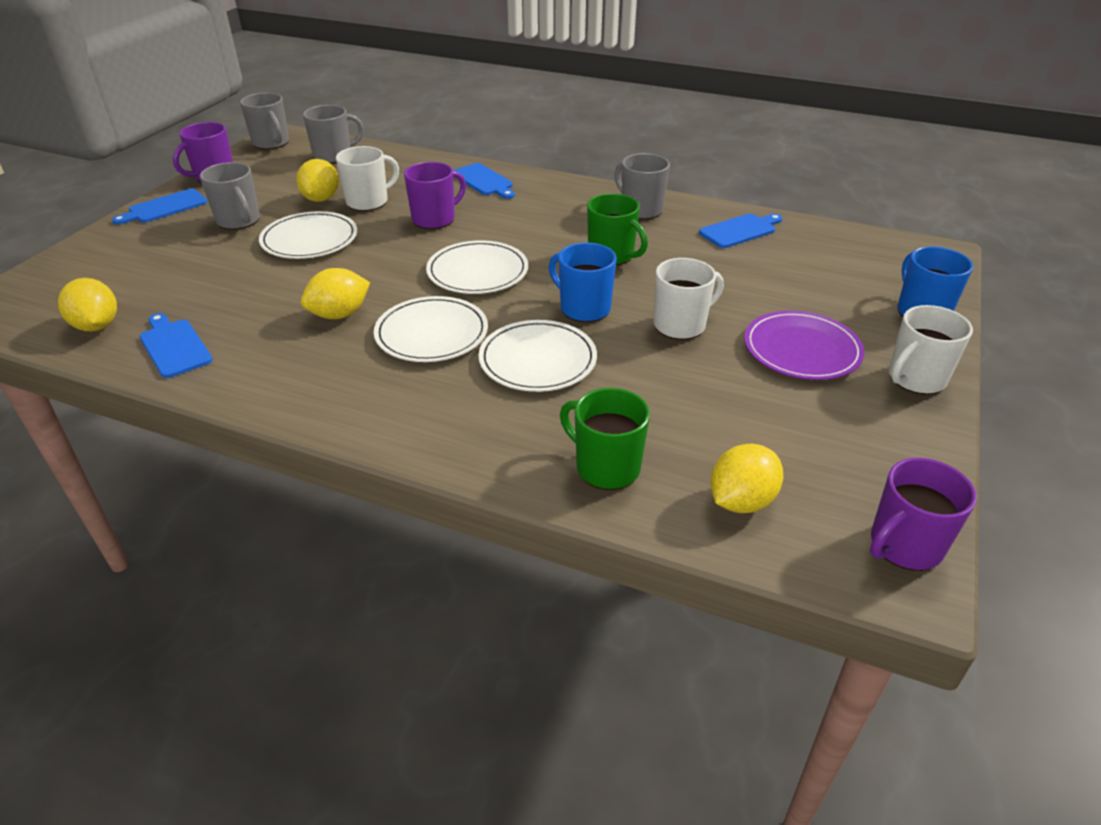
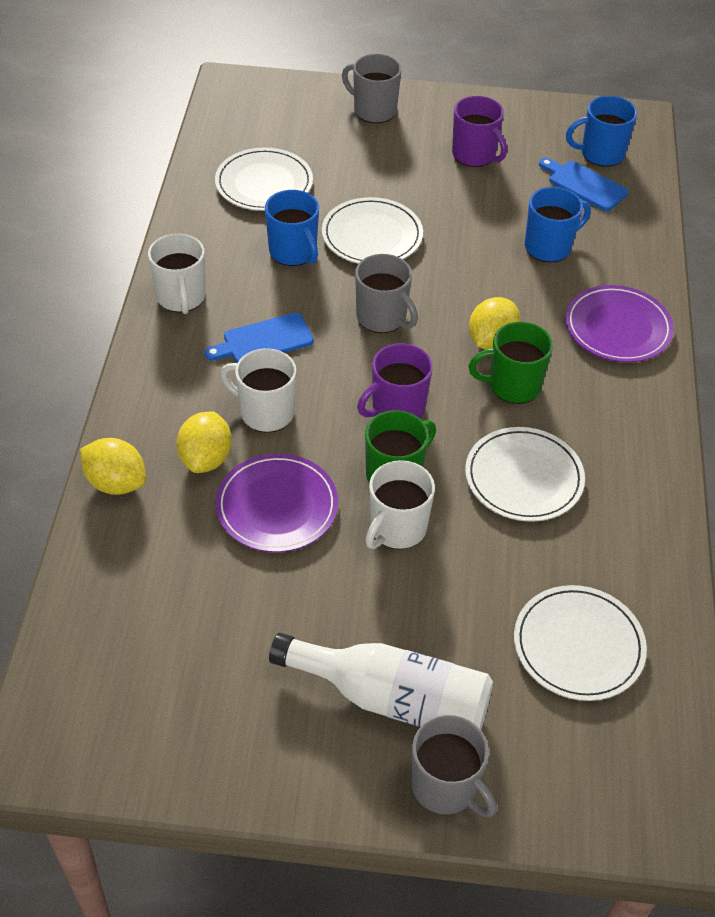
blue cutting board: [112,189,207,225] [140,313,213,378] [453,163,515,199] [699,214,782,248] = 4 -> [205,313,314,363] [539,158,628,211] = 2
blue mug: [549,243,617,322] [898,246,973,317] = 2 -> [265,190,319,266] [525,187,591,263] [566,96,637,167] = 3
grey mug: [200,162,260,230] [240,93,289,149] [303,105,364,163] [614,153,670,219] = 4 -> [342,54,402,123] [355,254,418,333] [411,715,497,817] = 3
purple mug: [173,122,233,182] [404,162,466,229] [870,458,977,571] = 3 -> [357,343,433,419] [452,96,507,167] = 2
purple plate: [744,310,864,380] = 1 -> [215,454,338,552] [565,285,674,362] = 2
white bottle: none = 0 -> [269,633,493,730] = 1
yellow lemon: [58,278,117,332] [296,159,339,202] [301,268,370,319] [711,444,783,513] = 4 -> [80,438,146,495] [177,412,232,473] [469,297,521,350] = 3

